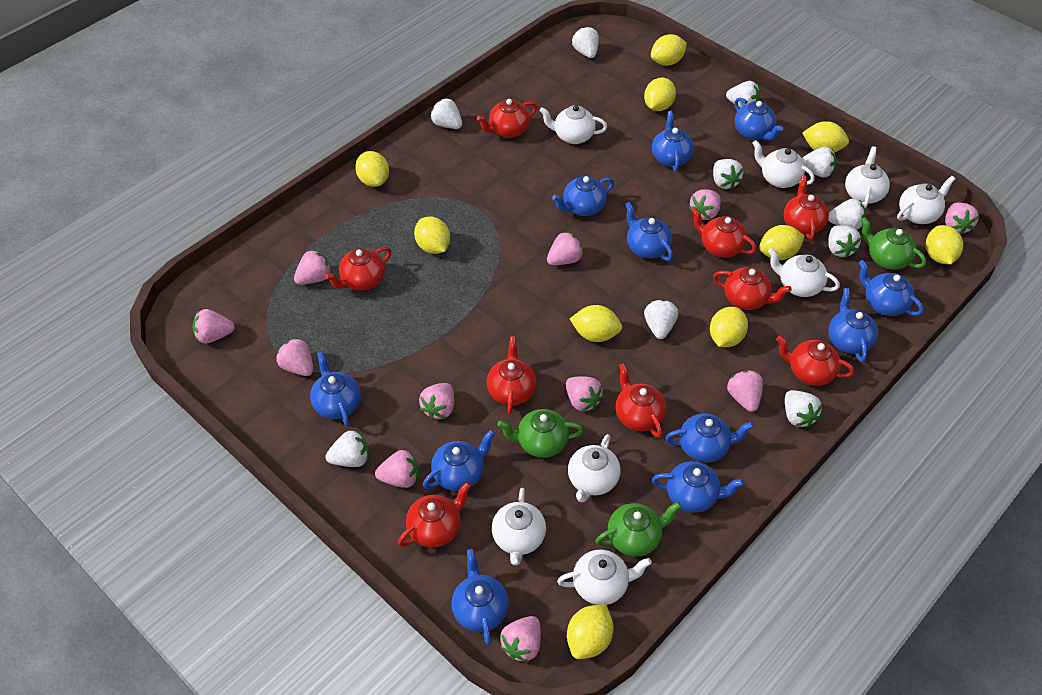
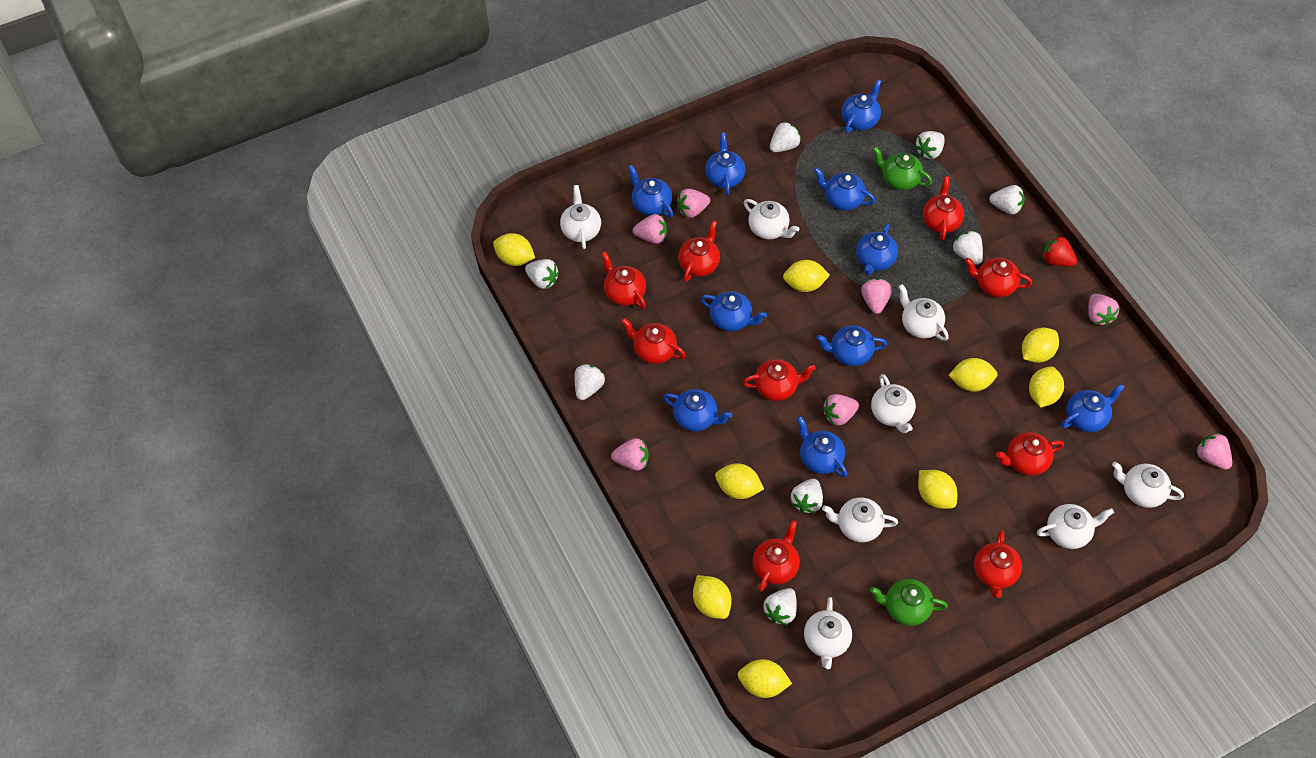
blue teapot: [310,351,361,426] [423,430,495,491] [451,549,509,645] [552,176,614,216] [625,202,673,261] [652,111,694,172] [652,461,744,513] [665,414,754,463] [734,98,783,140] [828,288,878,362] [858,260,924,316] = 11 -> [628,165,673,218] [663,389,732,432] [700,291,767,331] [705,132,745,195] [797,416,847,478] [814,167,875,211] [816,325,887,366] [842,80,882,133] [856,224,898,275] [1062,384,1125,432] = 10
green teapot: [497,409,584,458] [595,502,681,557] [861,217,926,270] = 3 -> [870,579,948,626] [872,146,932,190] = 2
pink strawberry: [192,309,235,343] [276,338,313,376] [294,250,332,285] [375,450,419,488] [419,383,454,420] [500,616,541,662] [547,231,583,265] [566,376,603,412] [689,189,721,220] [727,371,763,412] [945,202,979,235] = 11 -> [611,438,649,471] [633,214,667,244] [677,189,710,218] [823,394,859,426] [861,278,892,314] [1088,294,1119,326] [1196,433,1232,470] = 7
red strawberry: none = 0 -> [1043,236,1077,266] = 1
white strawberry: [325,430,369,467] [430,98,462,129] [572,27,599,58] [644,299,678,339] [713,159,743,189] [726,81,760,108] [785,390,822,428] [802,147,837,177] [828,199,866,230] [828,225,861,258] = 10 -> [525,259,559,289] [574,364,605,400] [763,588,797,625] [770,121,801,152] [791,479,823,513] [915,131,945,159] [952,231,983,265] [989,185,1025,215] = 8
yellow lemon: [355,151,389,187] [414,217,450,254] [567,604,614,659] [570,305,622,342] [644,78,676,111] [651,34,687,66] [710,307,748,347] [759,225,805,260] [802,121,849,153] [926,225,963,264] = 10 -> [493,233,535,266] [693,575,732,619] [715,463,764,499] [738,659,792,698] [783,260,830,292] [918,470,957,509] [949,358,997,392] [1022,327,1059,363] [1029,366,1064,407] = 9

